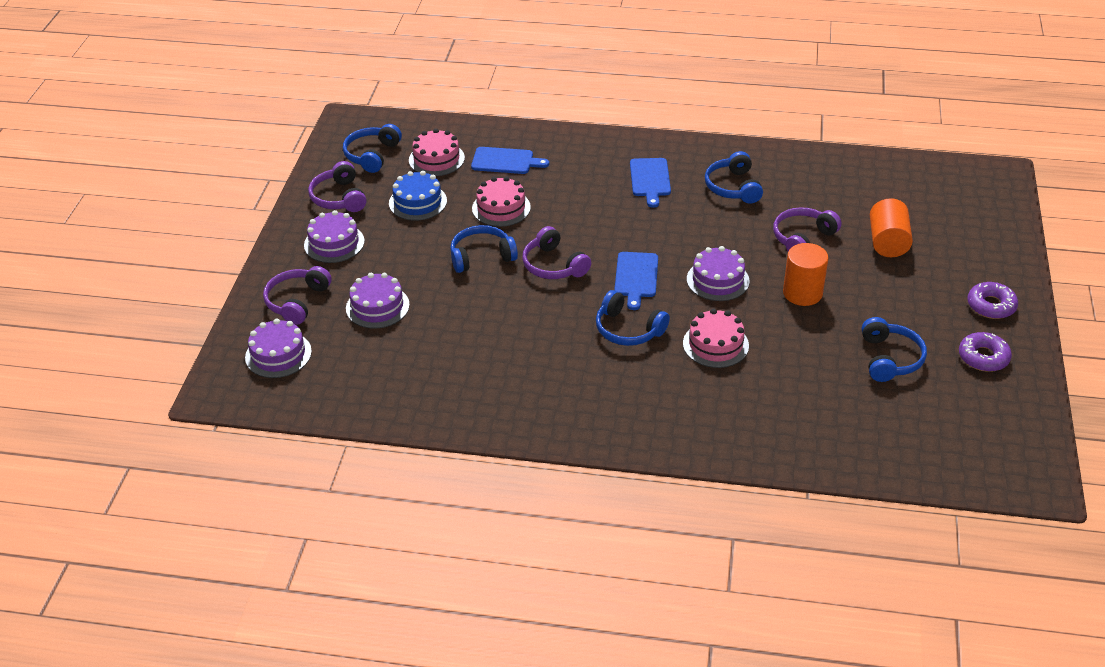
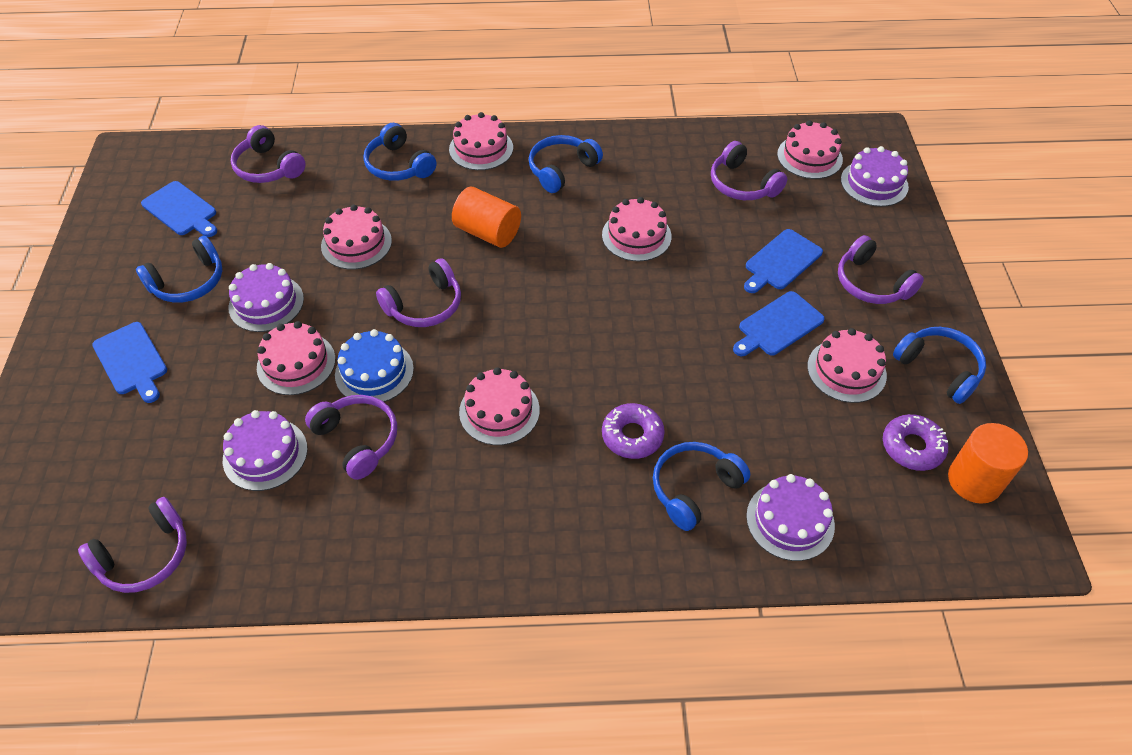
blue cutting board: [471,147,549,174] [614,252,658,310] [630,158,671,208] = 3 -> [92,322,167,403] [141,181,217,237] [733,291,825,356] [744,229,823,293] = 4
pink cake: [409,128,465,176] [472,176,531,227] [683,309,749,368] = 3 -> [257,321,336,395] [321,205,392,270] [449,112,513,170] [459,367,540,445] [602,197,672,261] [777,120,843,179] [807,328,887,403] = 7
purple headphones: [263,266,332,325] [308,161,367,212] [522,226,591,279] [773,207,841,251] = 4 -> [78,497,187,593] [231,125,306,183] [305,395,397,480] [376,259,461,327] [711,141,787,200] [838,235,924,304] = 6

